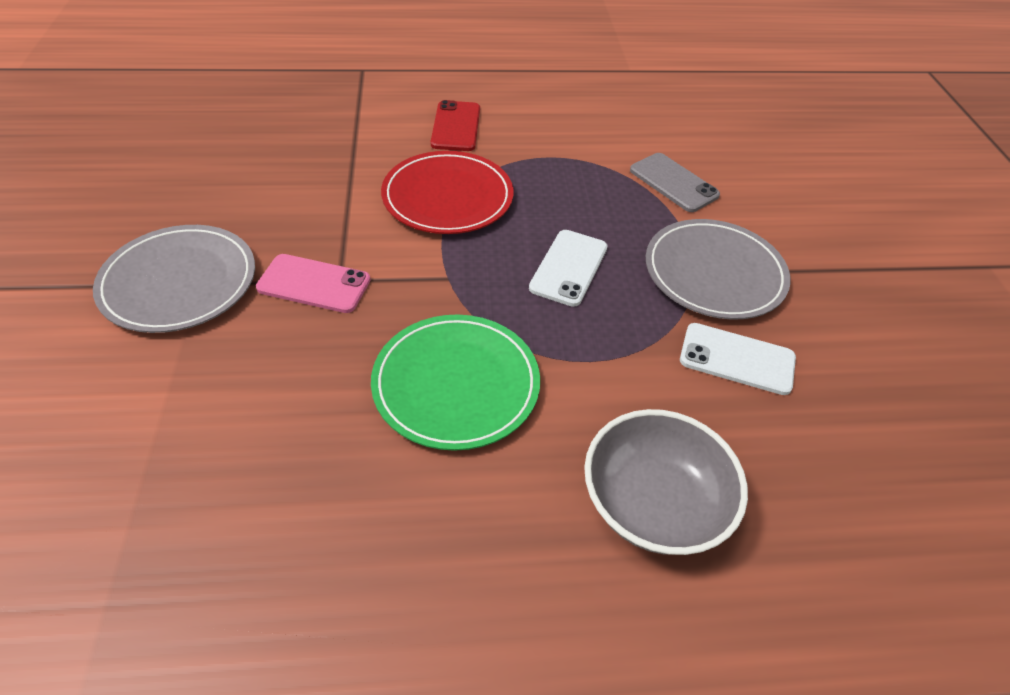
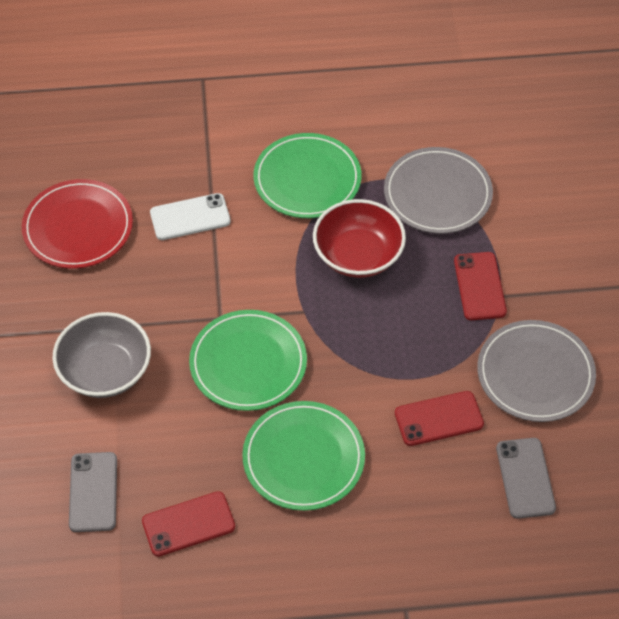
green plate: [371,314,540,451] = 1 -> [189,310,307,411] [242,401,365,511] [253,133,362,218] = 3
grey phone: [630,153,720,212] = 1 -> [69,452,117,532] [496,438,556,519] = 2
pink phone: [256,254,371,313] = 1 -> none = 0
red bowl: none = 0 -> [313,199,406,278] = 1
red phone: [431,100,480,151] = 1 -> [142,491,235,557] [395,391,484,446] [454,252,507,320] = 3
white phone: [529,230,608,307] [680,323,796,395] = 2 -> [150,193,231,240] = 1

